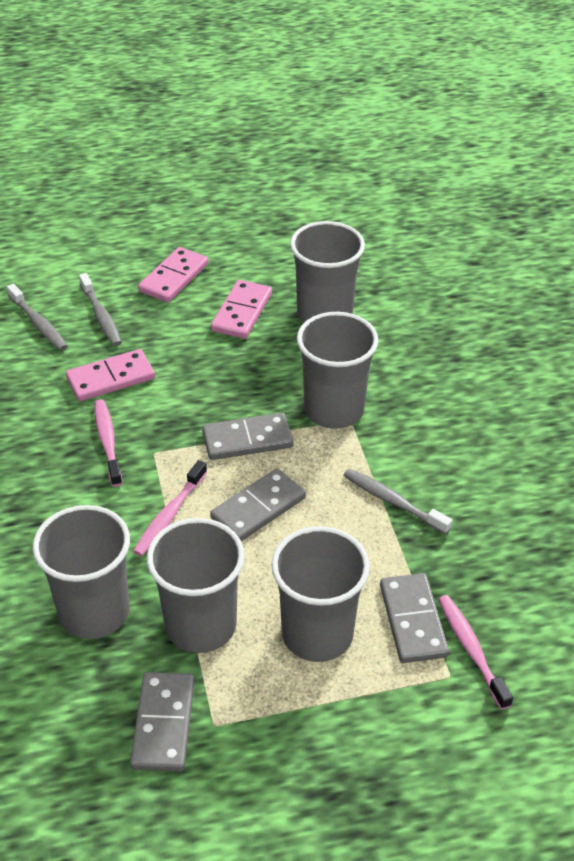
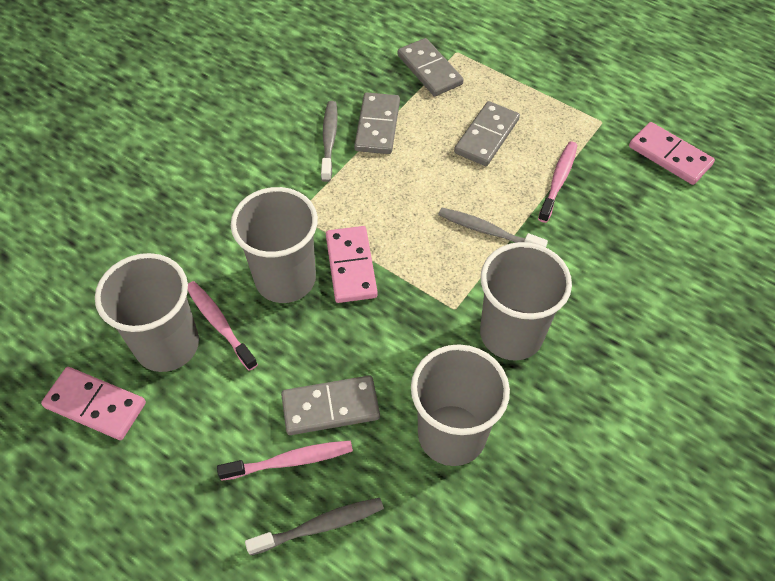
grey cup: [33,505,130,639] [147,518,245,653] [271,526,370,662] [290,221,365,323] [297,312,379,429] = 5 -> [95,253,199,372] [231,187,318,303] [411,344,510,466] [480,242,572,361] = 4

